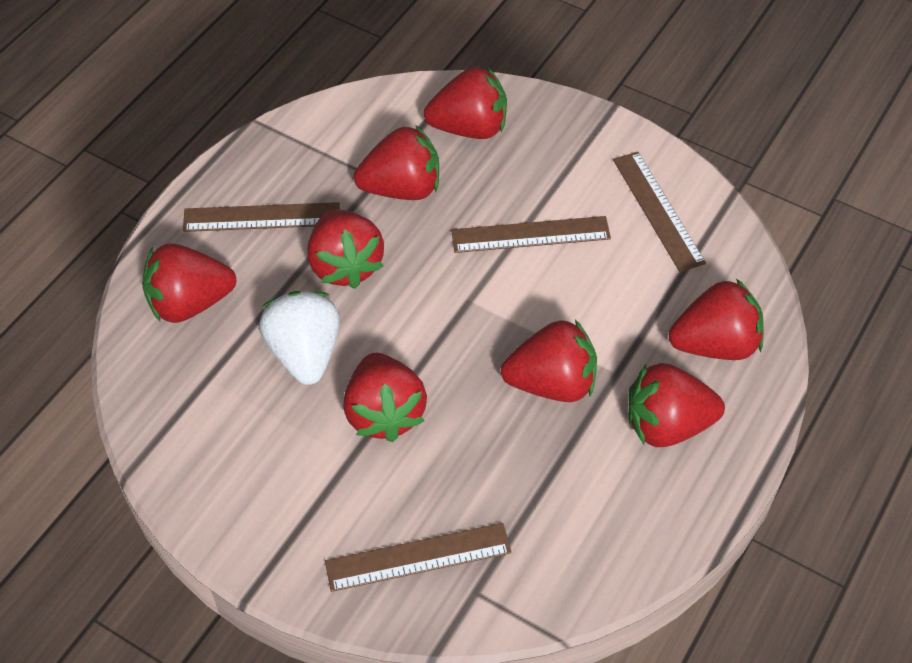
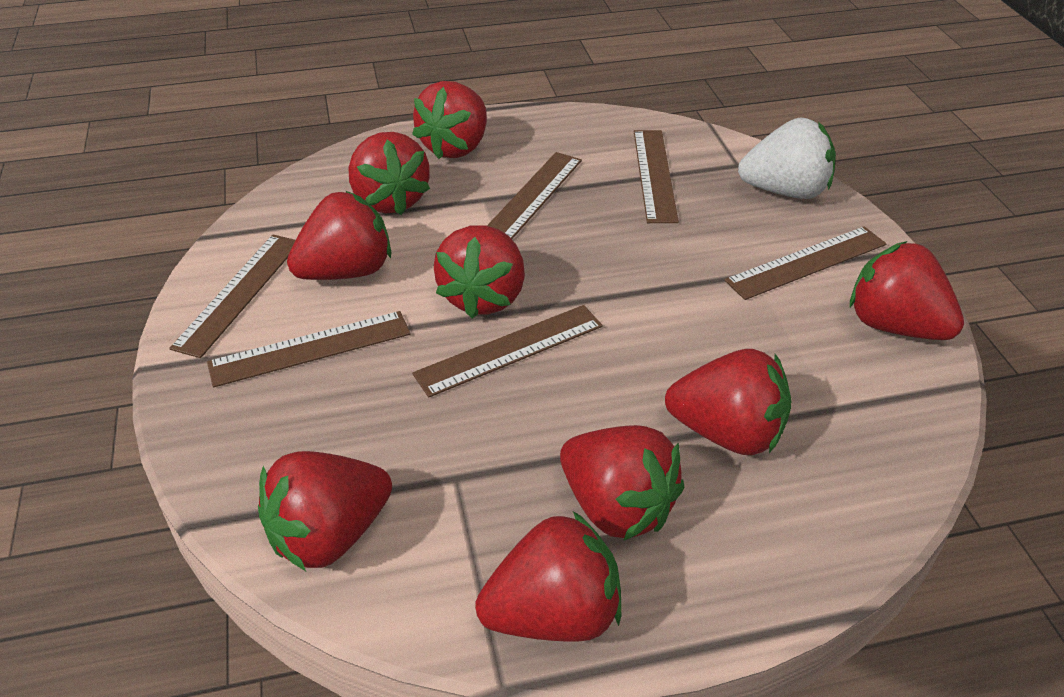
brown ruler: [183,202,340,232] [325,523,511,592] [451,216,611,253] [613,152,706,272] = 4 -> [169,234,295,358] [207,311,410,387] [412,305,603,397] [487,152,582,239] [634,130,679,223] [724,226,886,300] = 6
red strawberry: [142,243,236,323] [308,209,384,289] [343,353,427,442] [354,125,439,200] [424,67,507,139] [501,320,597,402] [628,363,725,447] [669,279,764,360] = 8 -> [258,451,392,571] [287,191,391,280] [349,132,430,215] [412,81,487,159] [434,225,525,319] [475,511,621,642] [560,425,684,541] [665,349,792,455] [850,241,964,340] = 9

